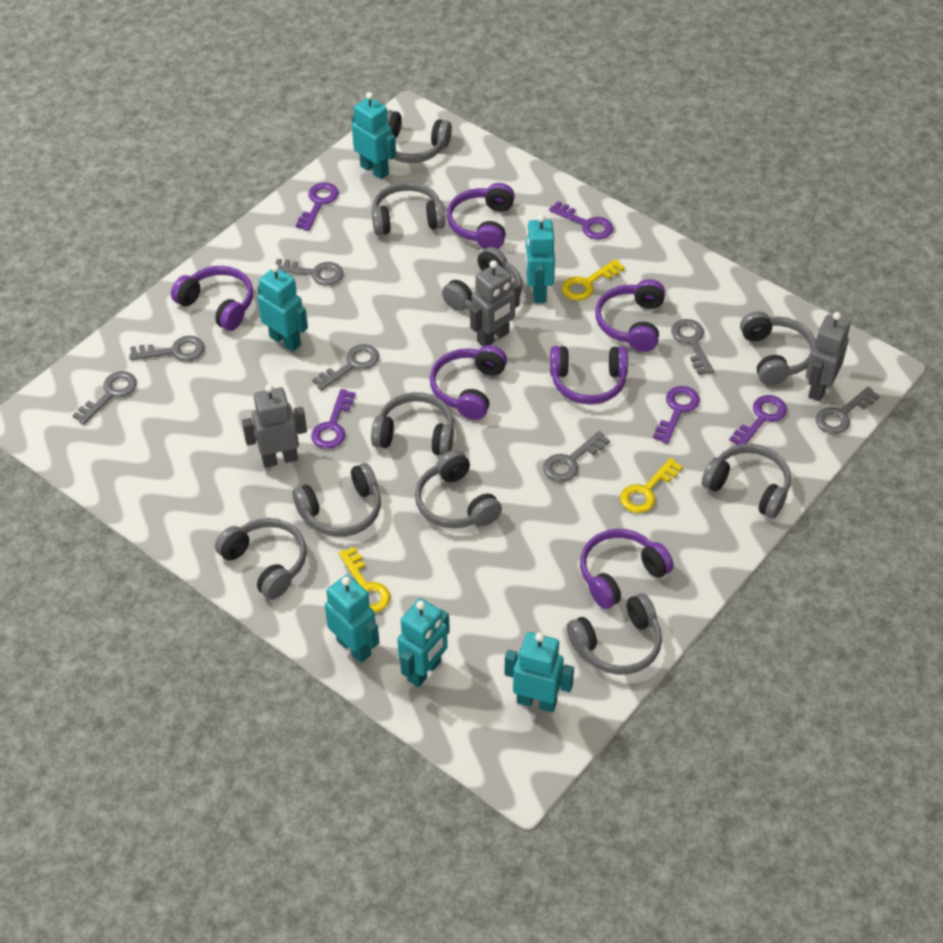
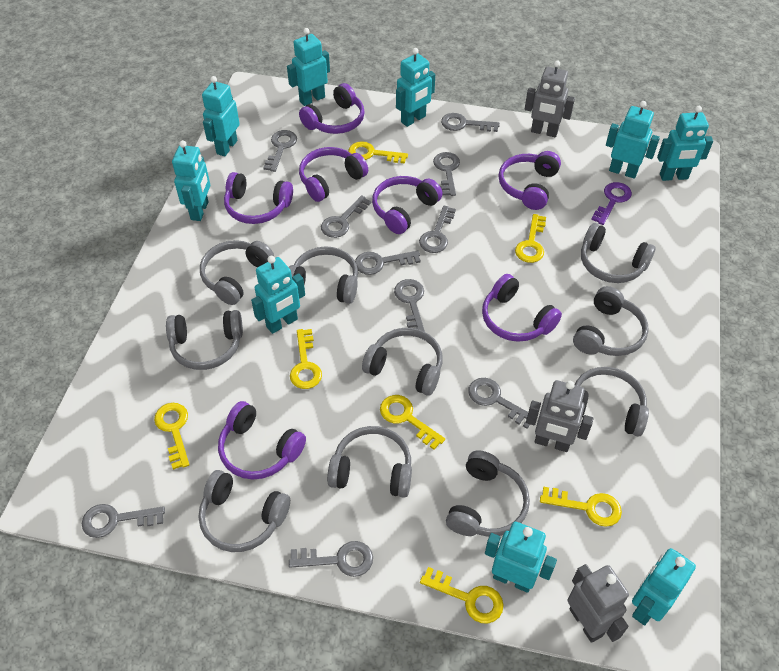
grey key: [72,371,137,425] [129,336,204,361] [276,259,343,286] [312,344,380,391] [543,431,610,482] [671,319,714,375] [816,387,880,434] = 7 -> [82,504,165,538] [263,130,297,172] [289,541,373,577] [321,195,371,238] [355,251,421,275] [394,279,425,332] [419,206,456,253] [433,152,460,196] [441,113,500,132] [468,378,530,429] = 10
purple headphones: [171,266,253,331] [430,345,507,420] [447,183,515,249] [550,346,628,404] [580,529,674,609] [595,279,665,352] = 6 -> [218,401,306,480] [224,172,293,224] [299,83,365,134] [299,147,368,202] [372,176,443,234] [482,274,562,342] [499,151,561,210] = 7
purple key: [296,182,339,231] [311,389,356,449] [549,201,613,240] [653,386,700,444] [729,395,787,445] = 5 -> [591,182,632,225] = 1
turquoise robot: [257,264,308,352] [325,575,379,663] [352,92,396,179] [397,598,450,687] [505,632,574,713] [525,215,555,303] = 6 -> [172,140,210,221] [202,76,240,156] [251,256,305,334] [287,28,330,106] [396,48,435,127] [485,522,557,593] [606,101,660,179] [632,548,696,625] [657,106,713,181] = 9
yellow key: [339,546,391,613] [562,259,625,300] [620,458,683,513] = 3 -> [154,403,189,470] [290,329,322,389] [349,141,408,164] [380,395,445,450] [420,567,504,624] [515,214,546,263] [540,487,622,527] = 7

